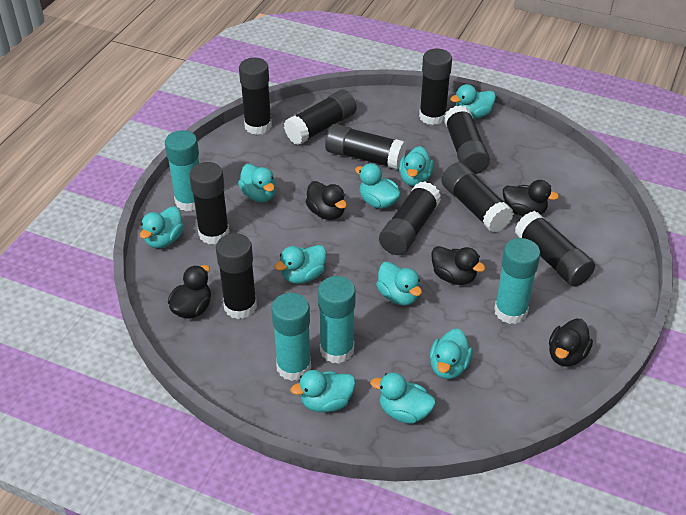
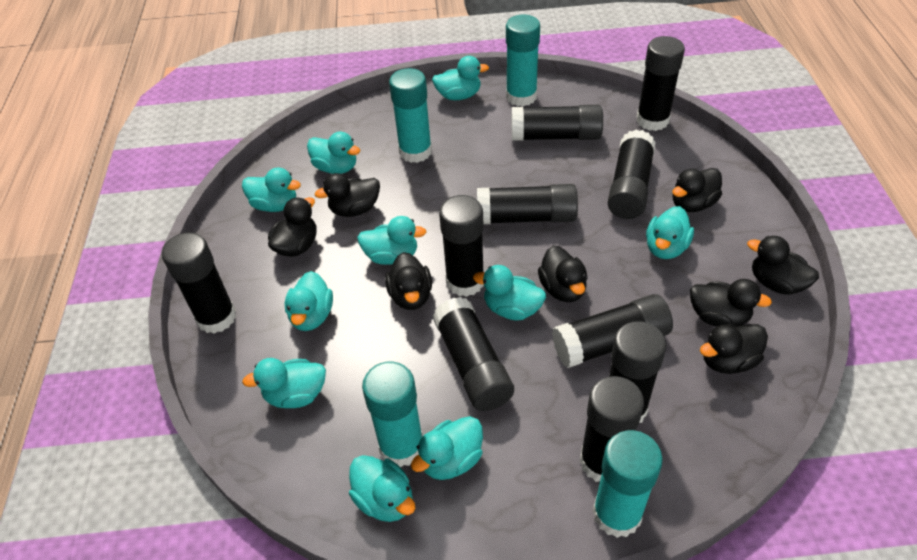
black duck: [168,265,211,319] [306,181,347,220] [431,246,485,285] [503,180,559,216] [549,319,593,367] = 5 -> [268,197,316,257] [315,173,380,217] [385,252,432,310] [538,246,588,302] [672,168,722,212] [690,279,772,326] [700,323,768,374] [747,236,819,295] = 8

